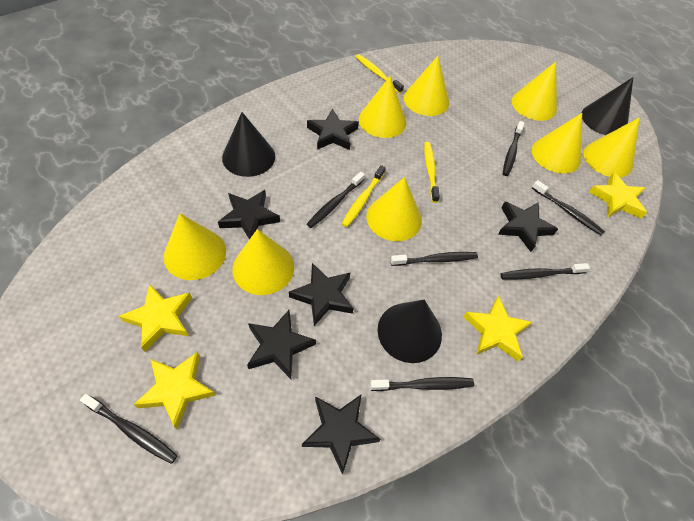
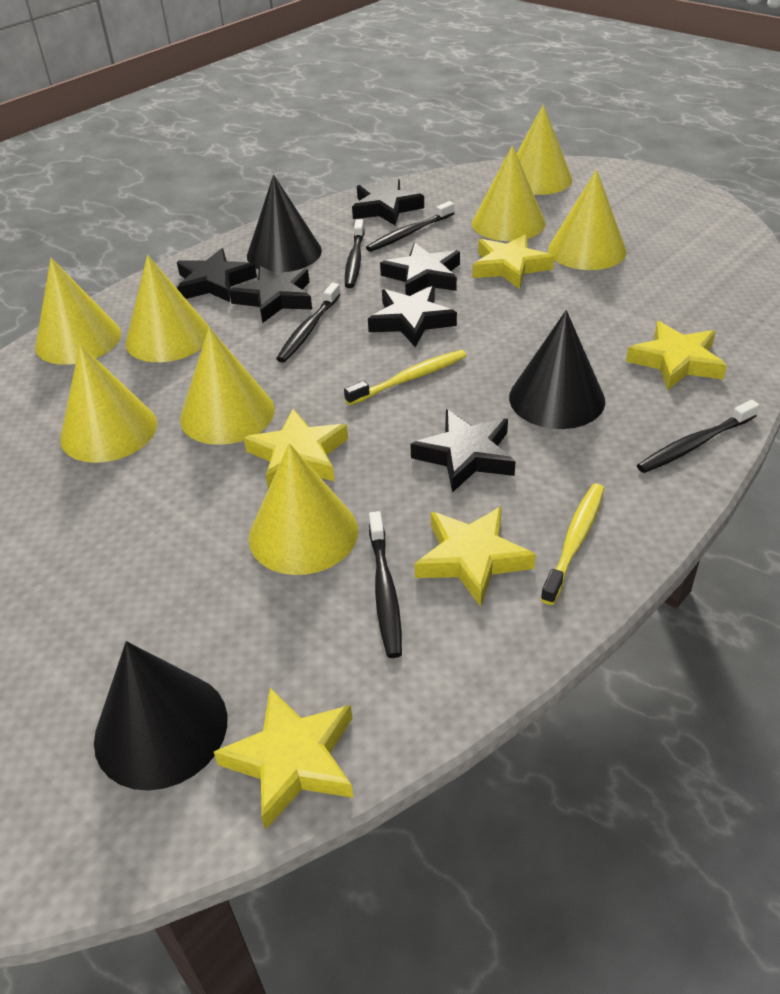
black toothbrush: [80,394,178,464] [307,172,365,228] [370,377,474,391] [391,252,478,266] [500,263,590,280] [503,121,525,176] [532,180,605,236] = 7 -> [276,283,341,363] [345,219,365,288] [366,201,454,252] [369,511,402,658] [637,400,759,473] = 5
yellow star: [119,284,192,352] [133,352,216,429] [463,296,532,361] [589,172,647,219] = 4 -> [214,688,354,830] [244,409,348,489] [415,506,536,607] [472,234,554,289] [626,321,727,390] = 5
yellow toothbrush: [342,165,386,227] [356,54,404,93] [424,142,440,203] = 3 -> [344,350,466,405] [540,484,604,605] = 2

